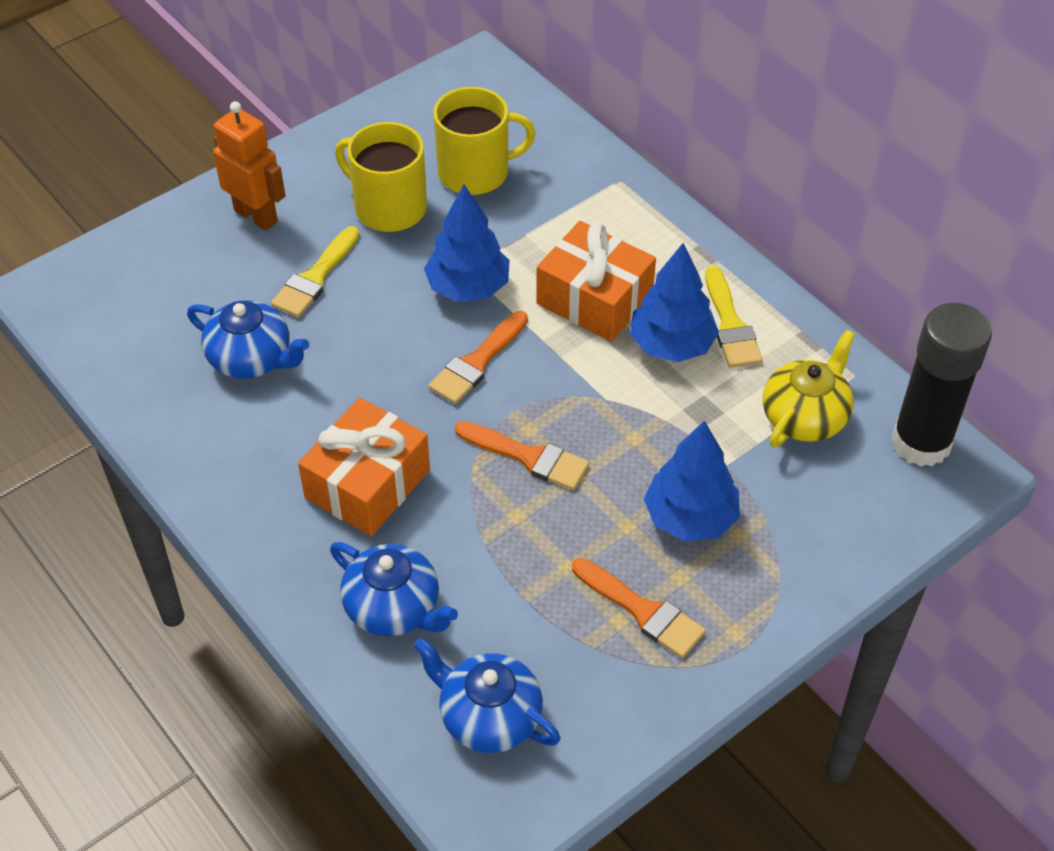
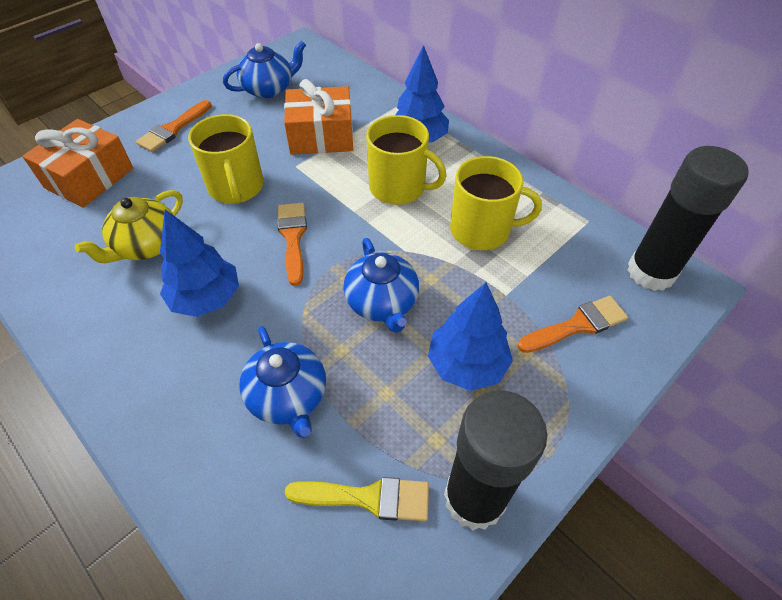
black glue stick: [891,303,992,467] = 1 -> [444,391,547,530] [627,146,749,291] = 2
orange robot: [213,101,285,231] = 1 -> none = 0
yellow brush: [271,226,360,317] [705,266,763,368] = 2 -> [285,477,429,521] = 1
yellow mug: [335,122,427,232] [433,87,536,195] = 2 -> [188,114,264,204] [366,115,446,205] [450,156,542,250] = 3

